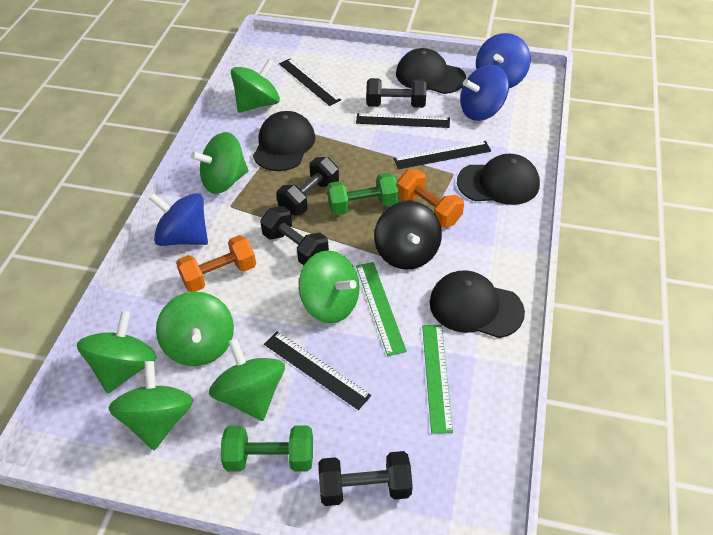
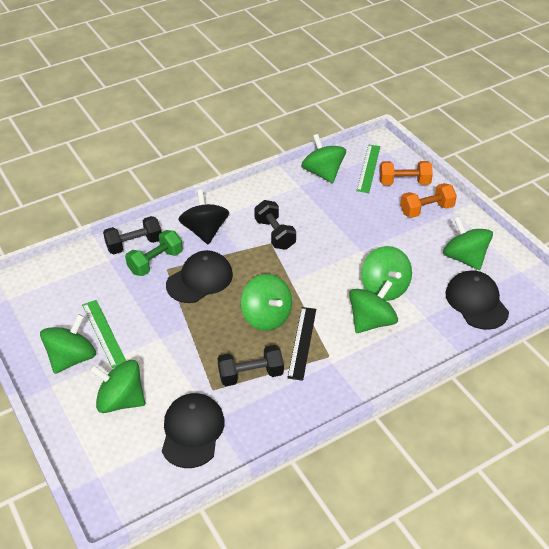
black cap: [253,111,315,171] [396,48,466,94] [430,270,525,338] [457,154,540,205] = 4 -> [162,393,225,468] [166,250,233,303] [445,270,509,330] = 3
black dumbbell: [260,206,329,265] [277,157,339,216] [318,451,413,506] [366,78,427,108] = 4 -> [103,216,162,255] [217,345,284,386] [254,200,296,250] = 3
black ruler: [264,332,371,410] [279,58,341,106] [356,113,450,128] [394,141,491,169] = 4 -> [287,307,316,381] = 1
blue spinning top: [149,193,208,246] [460,65,509,121] [476,33,531,88] = 3 -> none = 0
green dumbbell: [221,426,313,472] [327,173,399,216] = 2 -> [125,230,183,276] = 1

